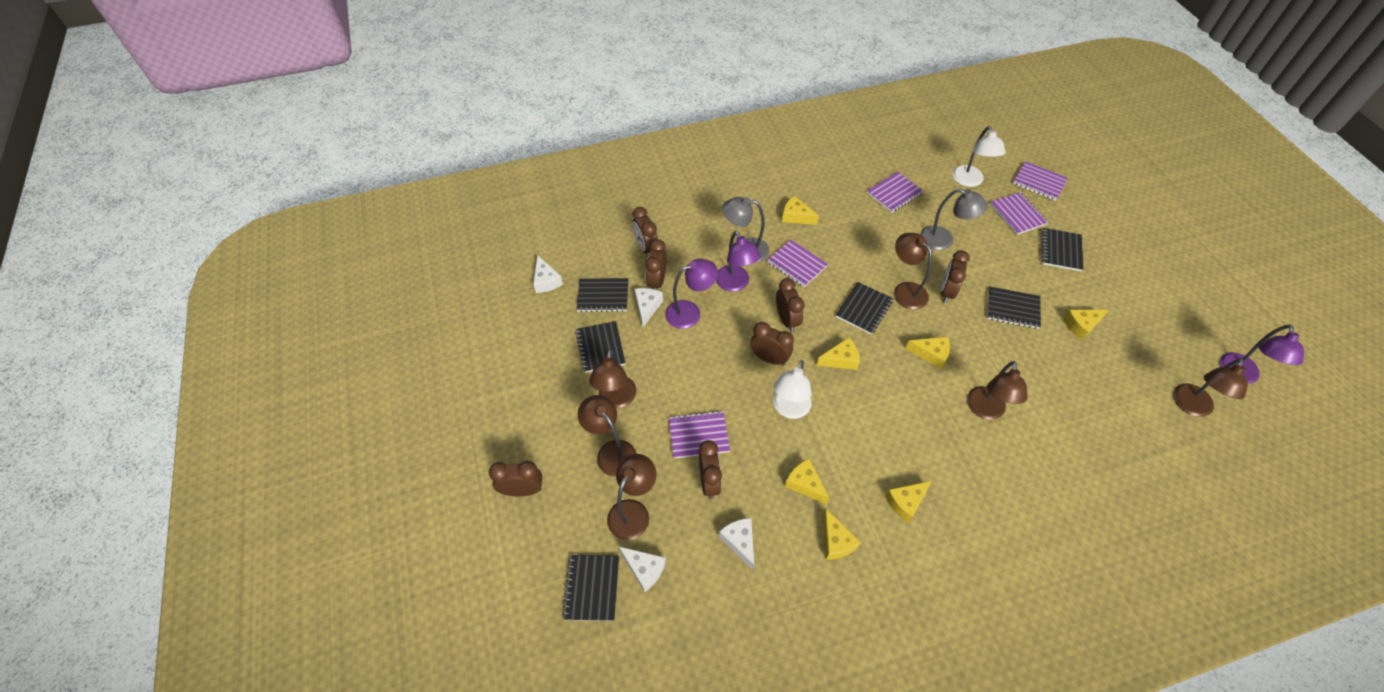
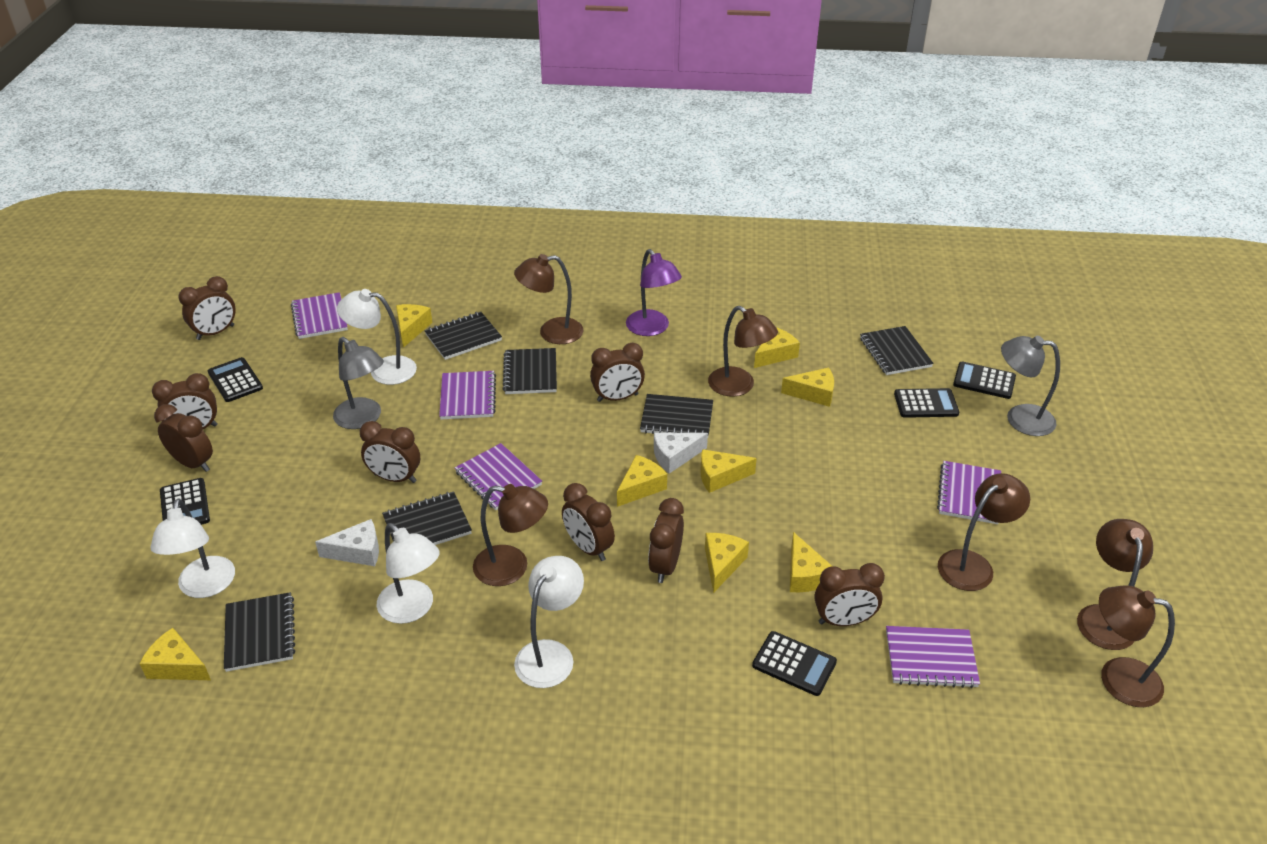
black calculator: none = 0 -> [160,478,210,525] [208,357,263,402] [752,631,837,696] [894,388,959,418] [953,362,1016,399] = 5
brown clock: [489,461,542,496] [632,207,658,254] [645,239,667,290] [699,440,722,499] [750,322,794,366] [776,278,805,332] [940,250,970,303] = 7 -> [152,373,218,430] [154,404,213,472] [178,276,236,340] [360,421,420,483] [562,483,615,561] [590,343,645,402] [648,498,684,583] [814,563,885,626] = 8
purple lamp: [665,259,718,329] [716,231,761,292] [1220,324,1304,384] = 3 -> [626,249,682,336] = 1
white cheese: [533,255,563,293] [619,547,666,592] [635,288,663,327] [719,518,754,570] = 4 -> [315,519,379,566] [654,433,708,474] = 2
white lamp: [773,360,812,419] [952,126,1006,187] = 2 -> [150,498,235,598] [337,289,417,385] [377,523,440,624] [514,556,584,688] = 4
yellow cheese: [782,196,819,225] [785,459,830,505] [817,337,860,370] [823,508,861,560] [885,481,932,523] [905,337,950,369] [1063,310,1109,340] = 7 -> [139,628,211,680] [396,304,432,348] [617,455,667,507] [701,449,757,493] [705,533,749,593] [754,327,800,368] [781,367,834,407] [790,532,832,592] = 8

